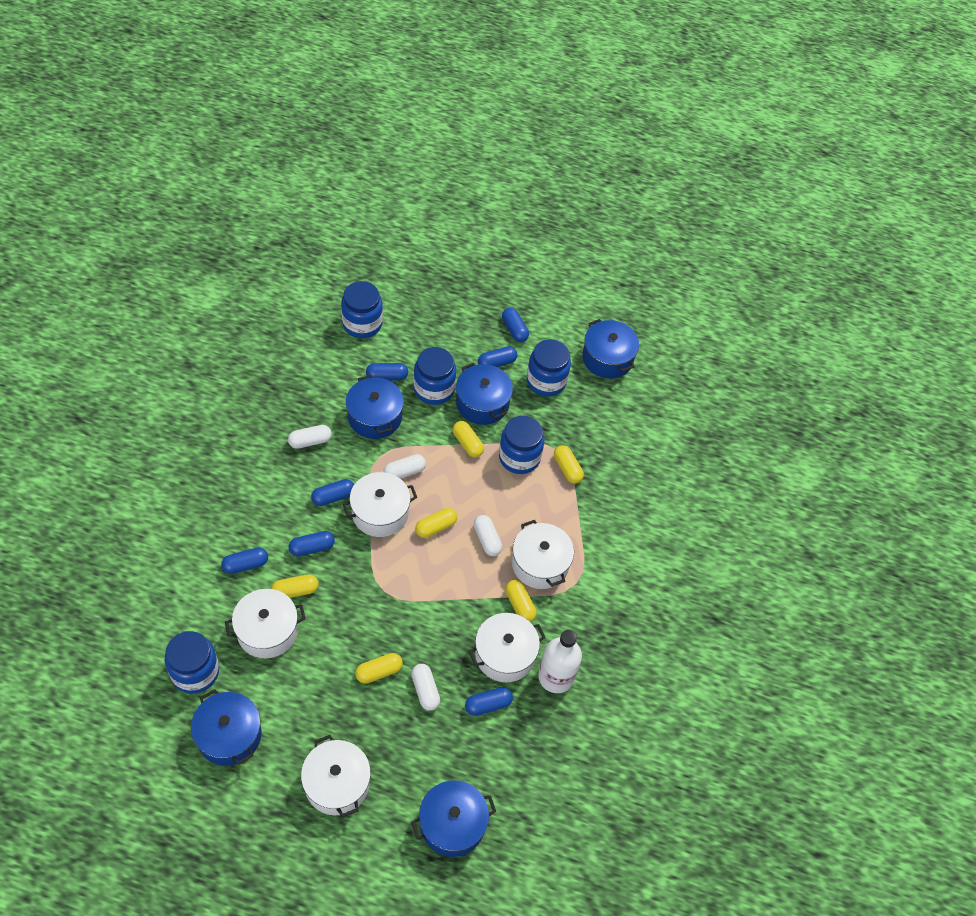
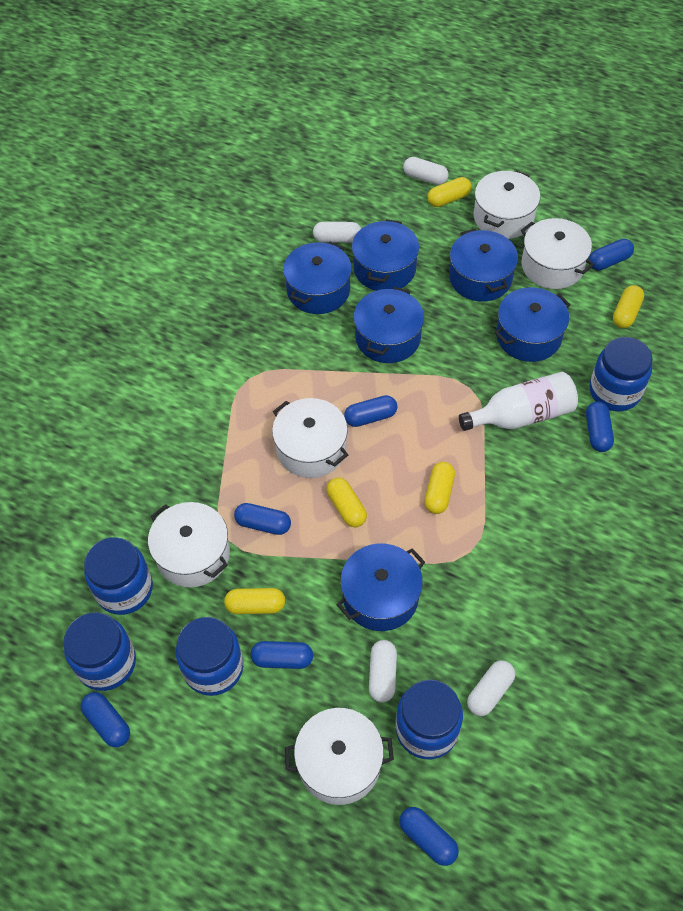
blue pot: [191,689,261,766] [346,375,404,439] [411,780,496,857] [456,363,513,425] [582,319,639,379] = 5 -> [283,242,352,314] [337,544,425,631] [352,219,419,291] [354,287,424,363] [449,229,518,302] [494,287,571,362] = 6
yellow capsule: [271,574,319,598] [355,653,403,684] [415,508,457,538] [453,421,484,457] [505,580,537,622] [554,445,584,484] = 6 -> [224,588,285,614] [326,477,367,527] [424,462,455,514] [427,177,472,207] [613,285,644,328] = 5

